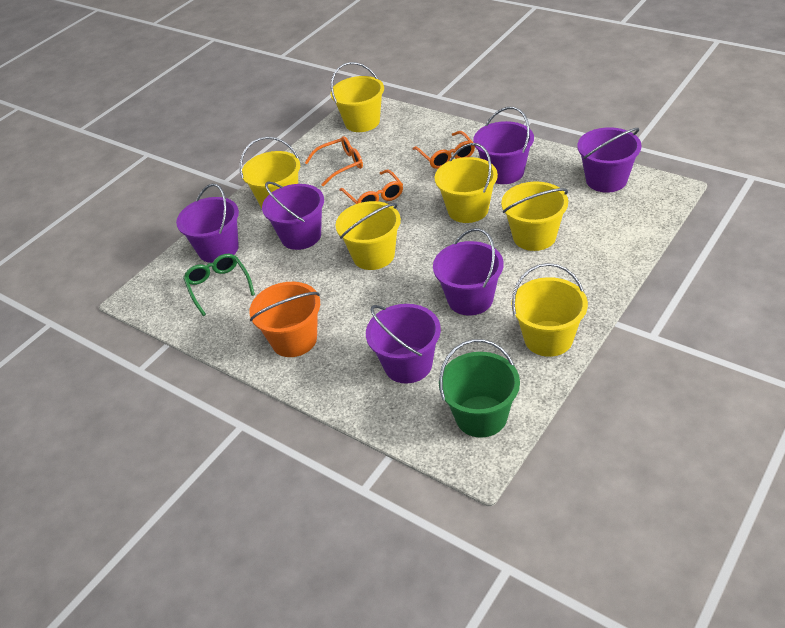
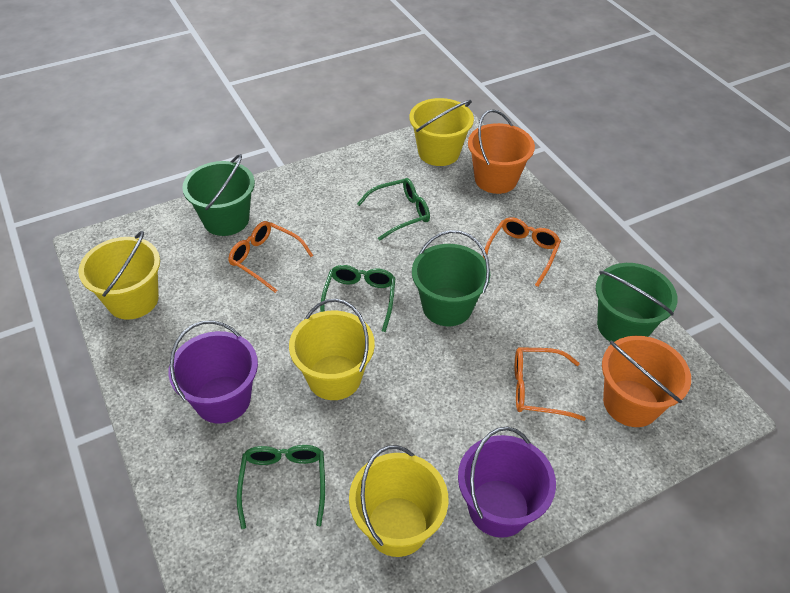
green bucket: [439,339,520,438] = 1 -> [182,154,255,236] [412,230,491,326] [596,263,678,342] = 3
green glasses: [183,254,255,316] = 1 -> [237,445,325,529] [320,265,396,332] [357,178,430,241] = 3
orange bucket: [249,282,320,357] = 1 -> [468,109,535,194] [602,336,691,427] = 2
purple bucket: [176,184,239,263] [262,181,324,250] [366,304,441,384] [433,228,504,316] [473,107,534,184] [577,127,642,193] = 6 -> [168,320,258,424] [458,427,556,538] = 2
yellow bucket: [240,137,300,208] [331,62,384,132] [336,201,401,270] [435,143,498,223] [501,182,568,251] [511,263,588,357] = 6 -> [78,231,160,320] [289,299,375,400] [349,445,448,557] [410,98,474,166] = 4

